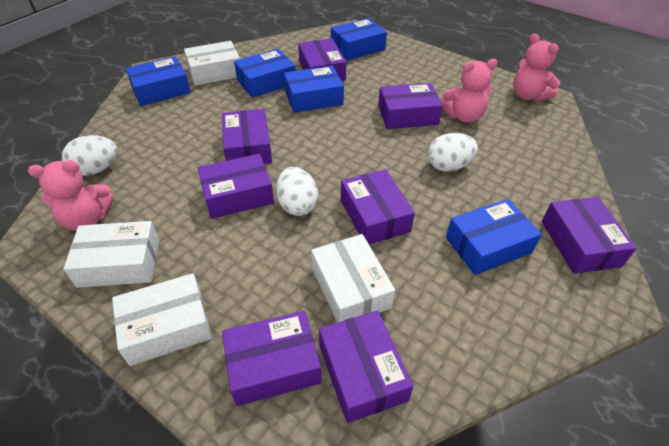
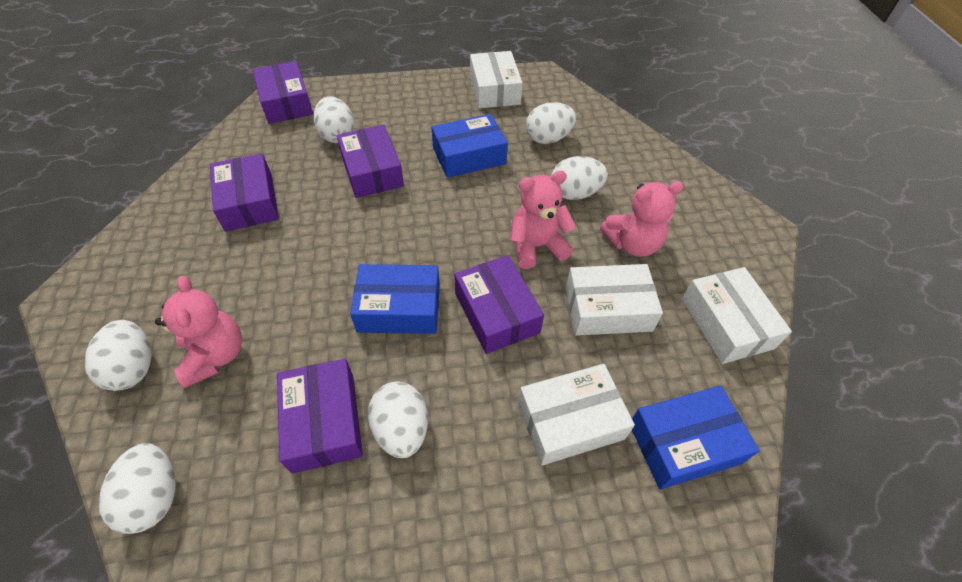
blue box: [126,56,191,106] [234,49,296,98] [284,66,344,113] [331,18,387,61] [446,199,542,275] = 5 -> [350,264,440,334] [431,114,508,178] [632,385,760,489] = 3
purple box: [198,154,274,219] [222,109,272,164] [222,311,321,406] [298,39,346,81] [319,311,413,423] [341,169,415,244] [378,83,443,129] [542,197,637,274] = 8 -> [210,153,279,232] [253,61,313,124] [277,359,363,474] [337,125,404,198] [454,255,544,354] = 5
white egg: [62,135,117,176] [276,167,318,216] [428,133,478,172] = 3 -> [84,320,152,391] [99,443,176,534] [314,96,355,143] [368,382,428,458] [526,102,576,144] [551,156,608,200] = 6

